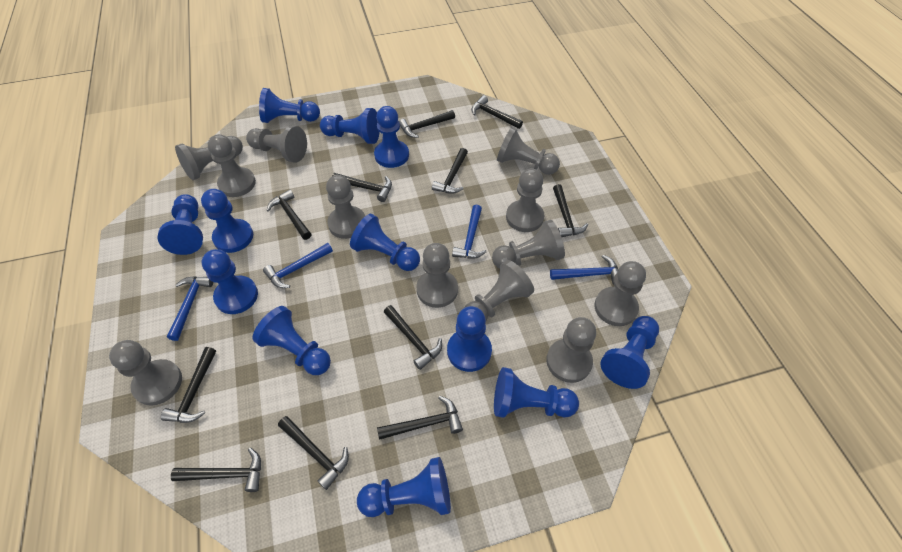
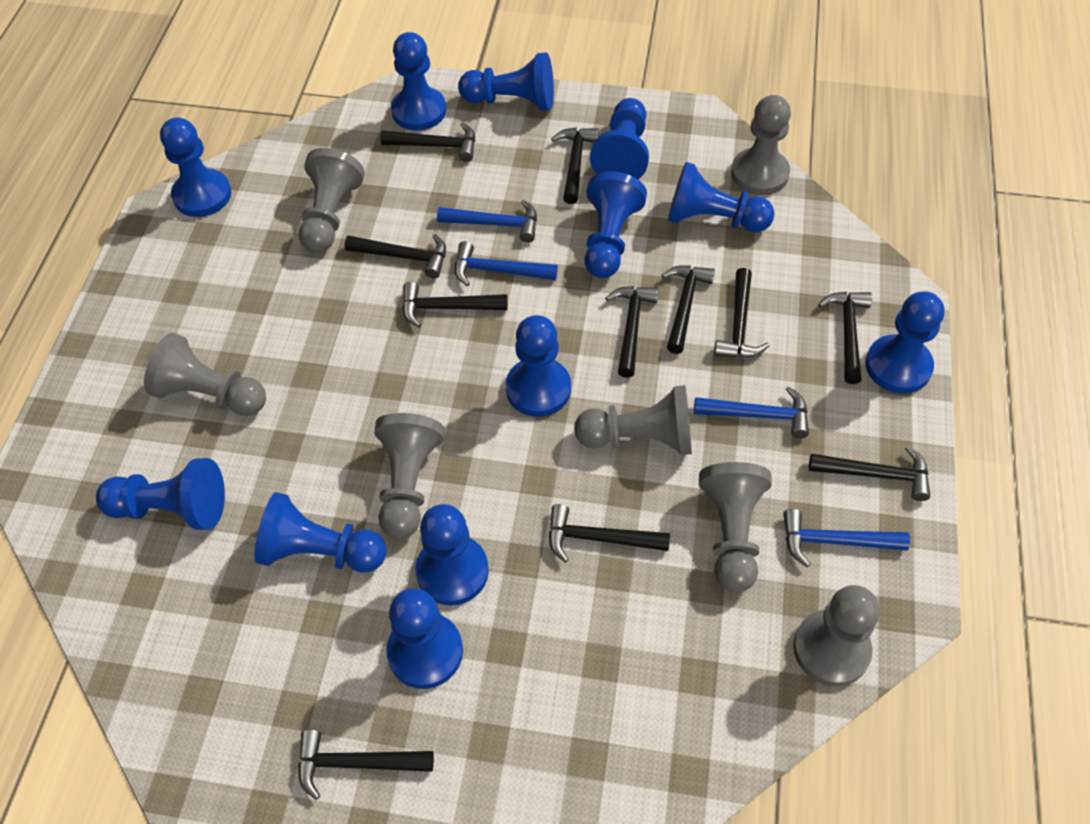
grey pawn: [109,340,182,406] [175,136,243,180] [208,134,256,197] [246,126,307,163] [326,175,365,239] [416,243,458,308] [464,260,534,321] [492,220,565,268] [497,127,560,175] [506,169,544,232] [546,317,596,383] [594,261,646,326] = 12 -> [144,333,266,416] [299,148,365,252] [374,413,445,539] [574,385,692,455] [699,462,772,593] [731,95,791,195] [793,585,880,686] = 7

